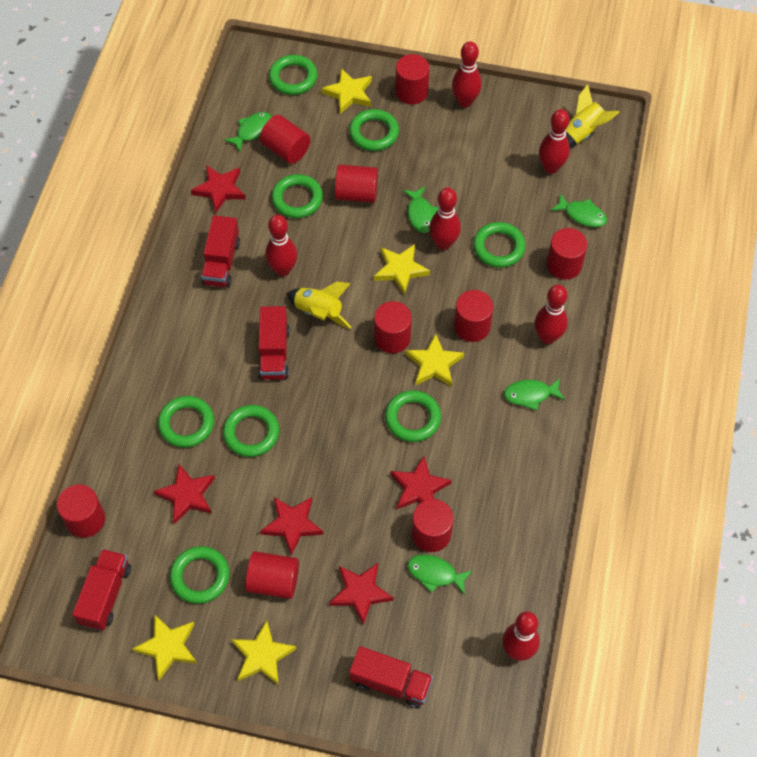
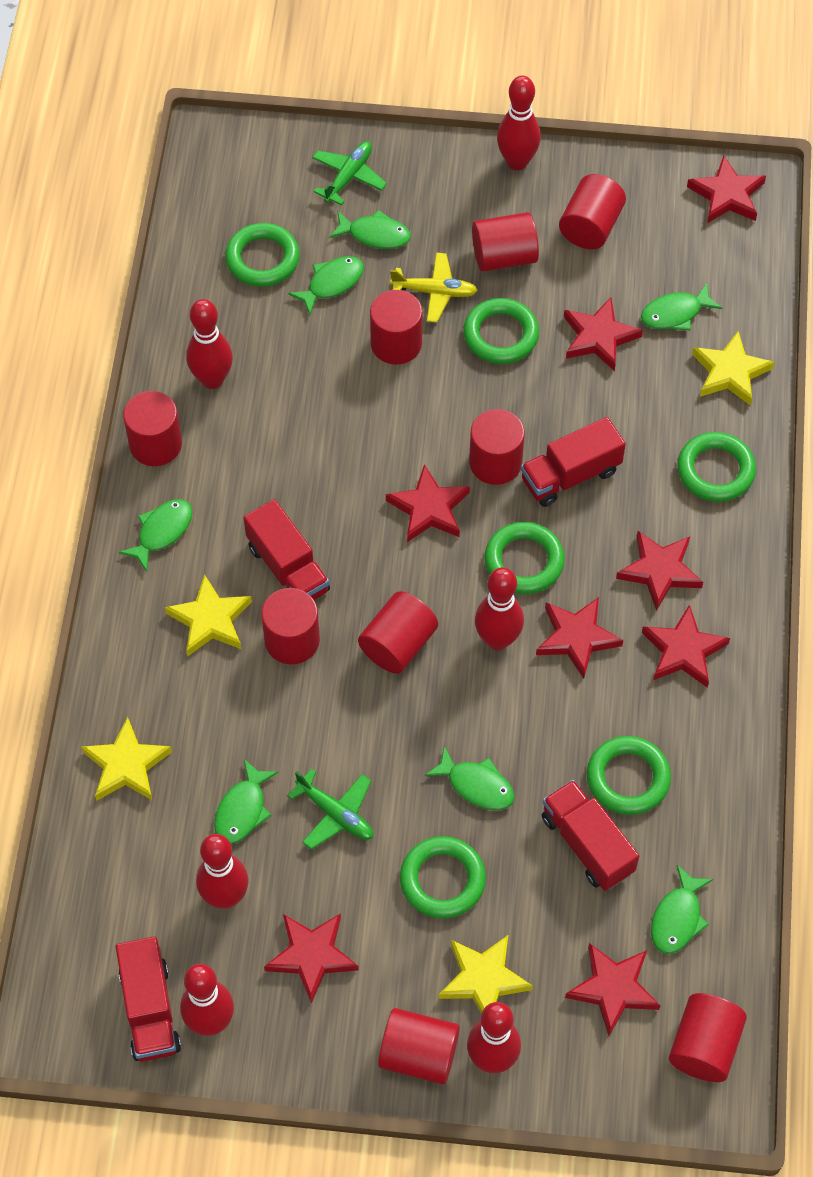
green fish: [224,112,272,152] [403,187,439,233] [407,555,473,595] [504,378,565,411] [551,193,607,227] = 5 -> [119,499,192,572] [214,759,279,844] [288,256,364,315] [329,210,411,249] [425,746,515,810] [641,283,722,331] [651,865,713,954] = 7
green plane: none = 0 -> [287,768,373,849] [312,141,387,205] = 2
green ring: [158,396,214,448] [170,546,230,604] [223,405,279,457] [269,55,317,95] [272,174,323,218] [349,109,399,151] [385,390,441,442] [473,222,526,268] = 8 -> [225,223,300,287] [400,836,486,919] [463,298,539,364] [484,522,565,594] [587,736,671,815] [677,432,756,502] = 6
red star: [153,464,215,524] [191,165,246,213] [260,497,324,556] [329,563,394,626] [390,456,452,509] = 5 -> [264,913,359,1004] [386,464,470,542] [536,597,623,679] [564,298,643,371] [565,943,661,1036] [616,531,703,611] [642,605,730,687] [687,155,766,223] = 8
yellow plane: none = 0 -> [390,253,478,322] = 1
yellow rocket: [286,282,352,329] [566,84,619,148] = 2 -> none = 0
yellow star: [132,614,197,680] [231,620,297,685] [321,68,372,114] [374,244,430,295] [405,333,464,387] = 5 -> [81,717,172,801] [165,574,252,656] [438,934,533,1014] [692,331,775,406] = 4

